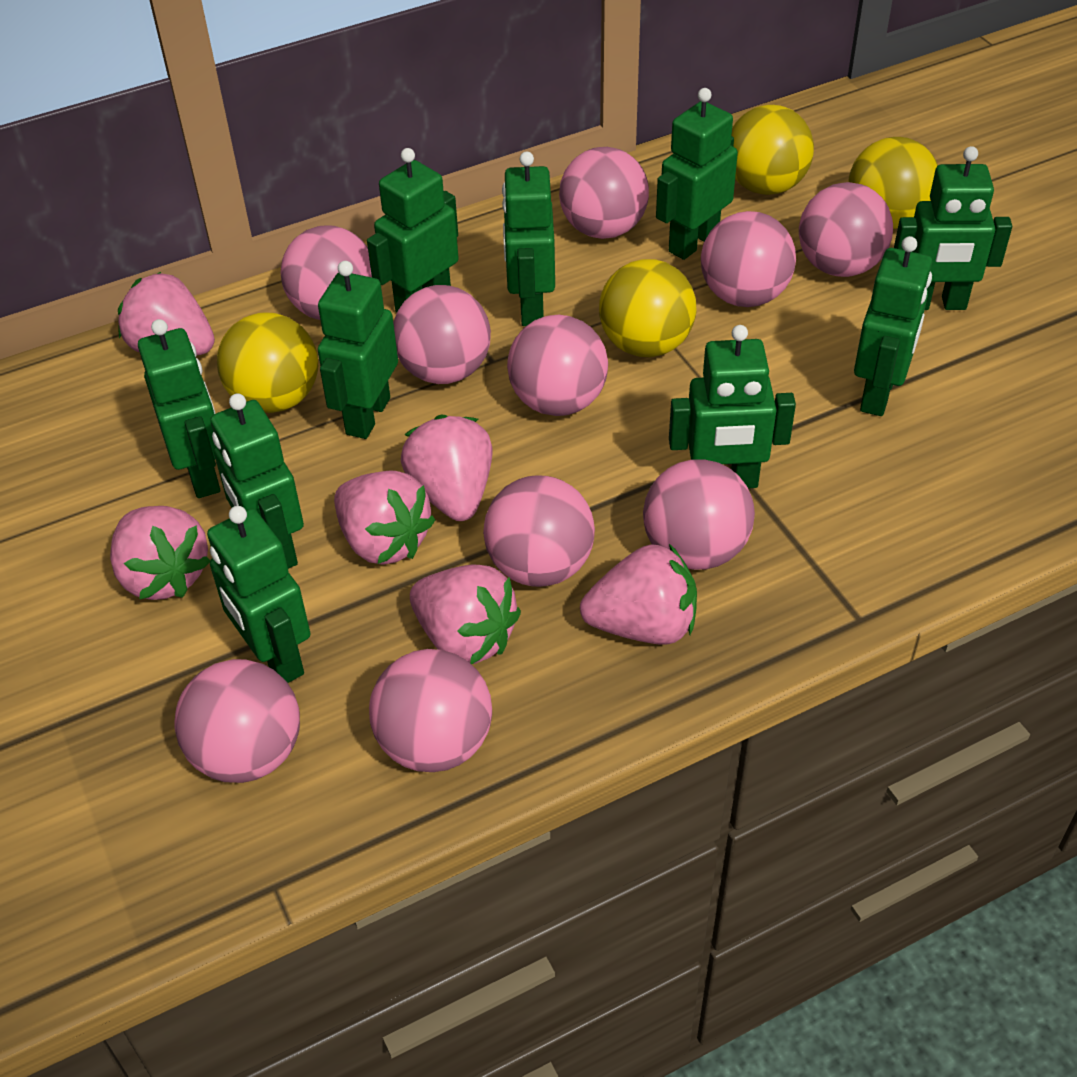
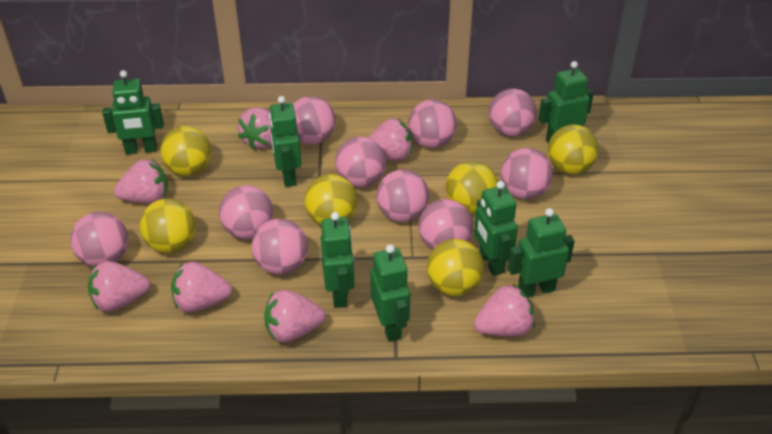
green robot: [138,319,220,498] [207,506,310,683] [210,393,304,569] [318,261,398,439] [367,148,459,313] [502,152,555,326] [656,88,738,260] [669,325,796,488] [854,236,932,416] [894,146,1012,310] = 10 -> [102,70,164,154] [269,96,301,187] [321,212,354,308] [370,244,410,342] [474,181,518,276] [508,208,575,297] [538,61,594,144] = 7
pink strawberry: [110,506,210,600] [118,272,215,355] [334,470,435,564] [401,415,492,521] [410,564,521,664] [580,544,697,645] = 6 -> [88,261,150,312] [114,159,168,203] [171,262,232,313] [238,107,272,150] [264,290,325,343] [368,118,412,161] [474,284,535,337] = 7
yellow ball: [217,312,318,413] [599,259,696,357] [732,105,814,195] [848,137,938,229] = 4 -> [140,199,196,253] [160,126,211,176] [305,174,358,225] [427,239,484,296] [446,161,498,214] [548,125,599,175] = 6

